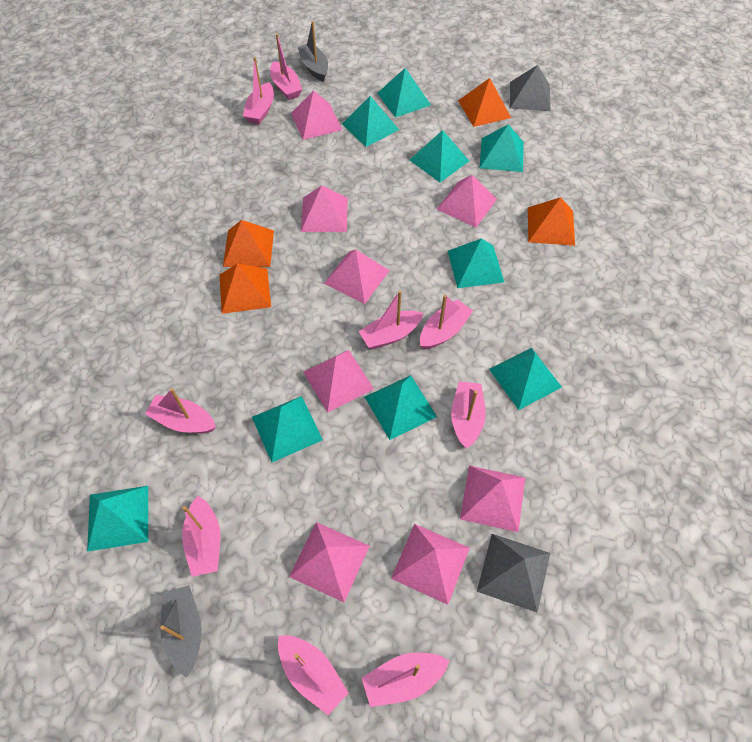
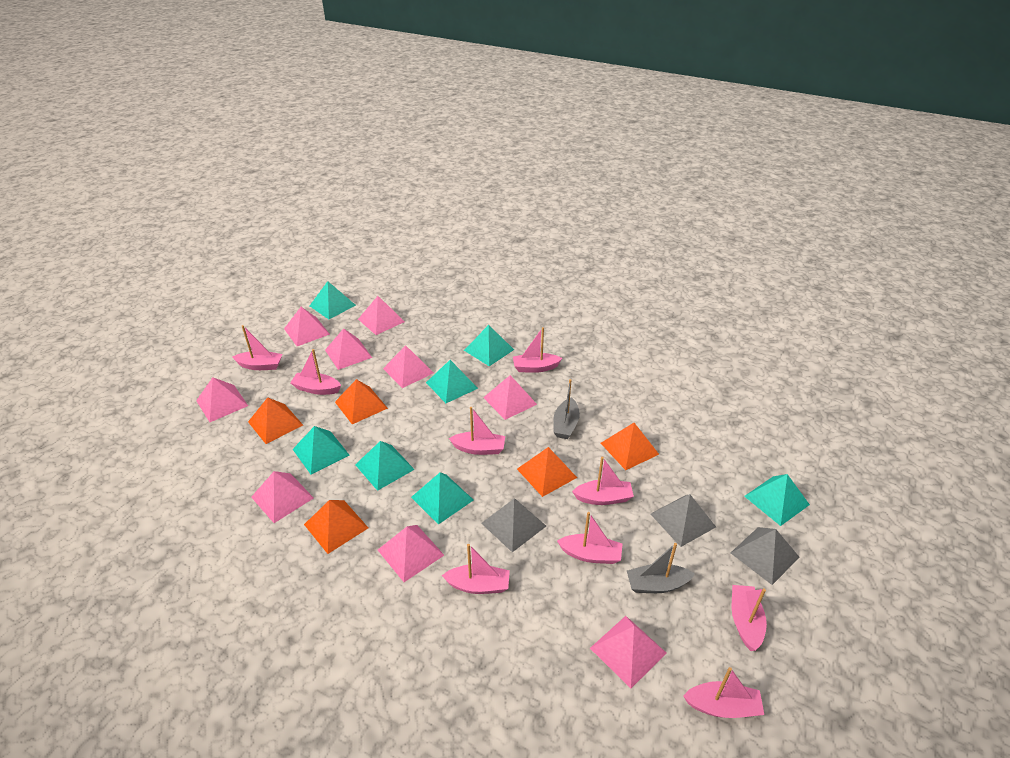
grey pyramid: [477,534,550,613] [510,65,551,111] = 2 -> [481,498,546,552] [651,494,716,547] [731,527,800,585] = 3
orange pyramid: [219,264,271,314] [223,220,274,267] [458,78,511,127] [528,197,575,246] = 4 -> [248,397,303,444] [304,500,368,554] [335,379,388,424] [517,447,577,497] [601,423,659,470] = 5
pink pyramid: [289,522,369,602] [291,90,342,140] [301,185,348,232] [303,350,374,413] [324,249,390,304] [391,524,470,605] [437,175,497,228] [460,466,525,532] = 8 -> [196,377,248,422] [251,471,314,523] [284,307,330,346] [325,328,372,370] [358,296,405,335] [378,525,444,582] [383,345,434,388] [483,375,537,420] [590,616,667,688] = 9
turquoise pyramid: [87,486,148,552] [252,396,323,463] [342,96,399,147] [365,375,437,440] [377,68,431,118] [410,130,469,182] [448,238,504,288] [480,124,524,172] [489,348,562,410] = 9 -> [293,426,349,475] [310,281,356,319] [355,441,415,491] [411,472,473,525] [426,360,478,403] [464,325,514,366] [744,474,810,526] = 7

